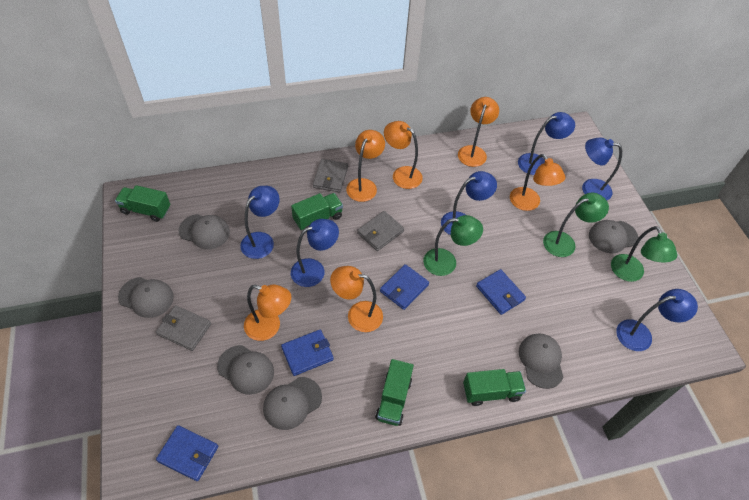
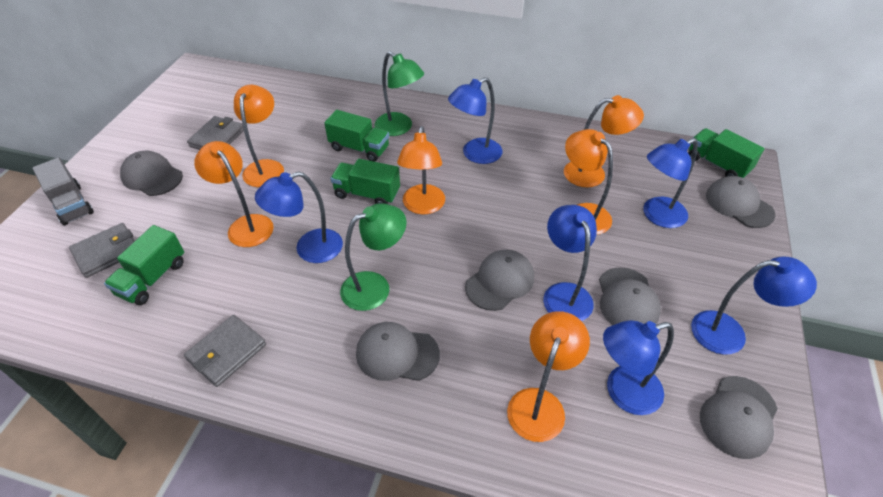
blue wallet: [156,425,218,481] [281,330,334,376] [380,264,429,310] [476,269,526,315] = 4 -> none = 0
green lamp: [423,215,483,276] [543,193,609,257] [611,226,677,282] = 3 -> [340,203,406,311] [375,51,424,136] = 2
grey truck: none = 0 -> [33,157,94,225] = 1

